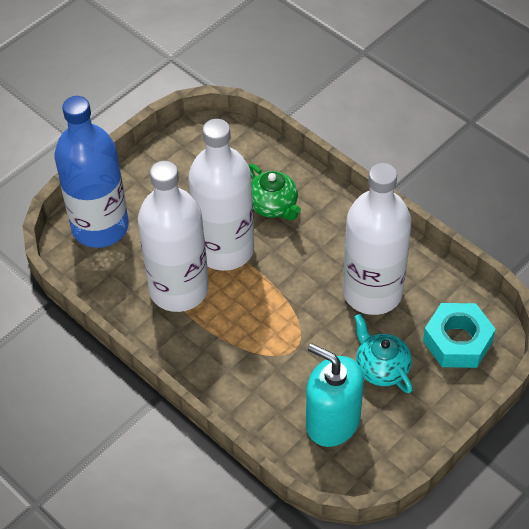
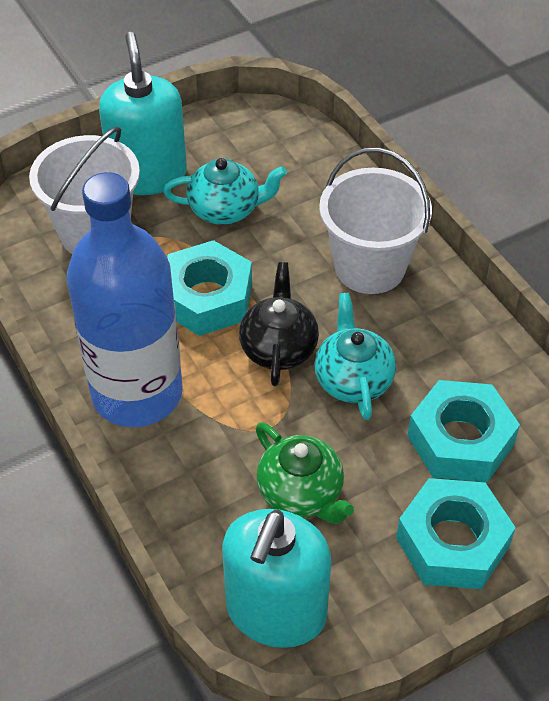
black teapot: none = 0 -> [239,262,319,386] = 1
turquoise nut: [423,303,496,368] = 1 -> [167,240,252,336] [396,478,516,589] [408,380,520,482] = 3
turquoise soap dispenser: [306,344,364,447] = 1 -> [99,32,187,195] [222,509,331,648] = 2
turquoise teapot: [354,314,413,393] = 1 -> [163,158,287,225] [315,293,396,420] = 2
white bottle: [137,161,209,312] [188,119,254,271] [343,163,412,315] = 3 -> none = 0
white bucket: none = 0 -> [29,126,140,254] [319,147,432,294] = 2

